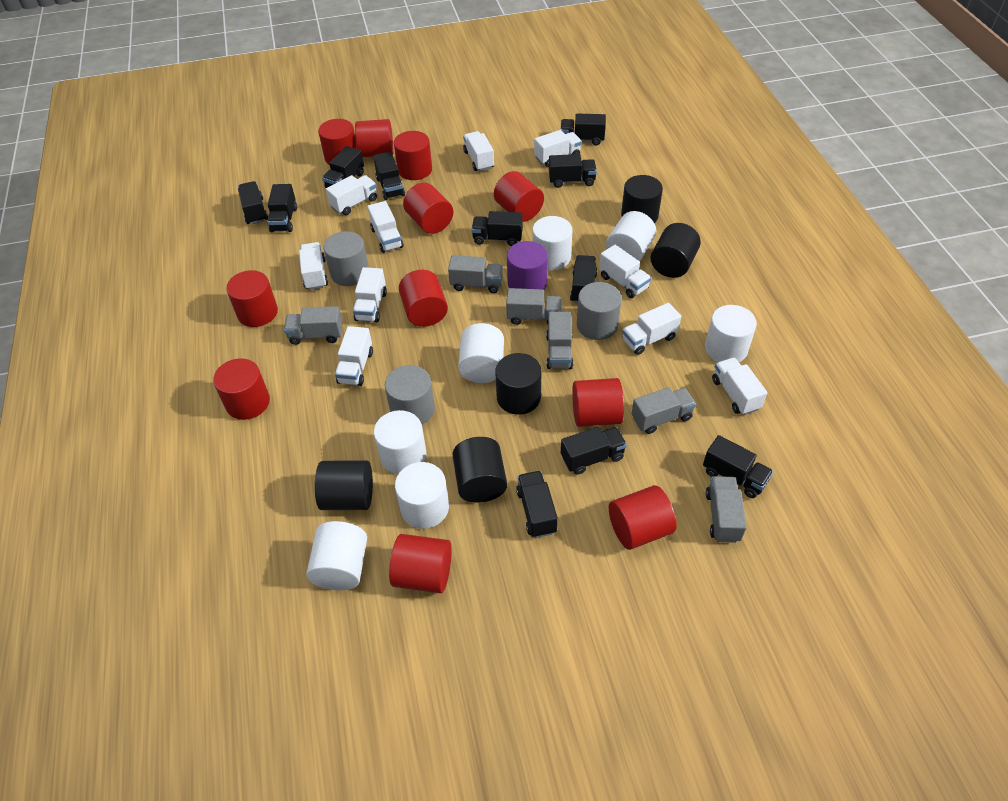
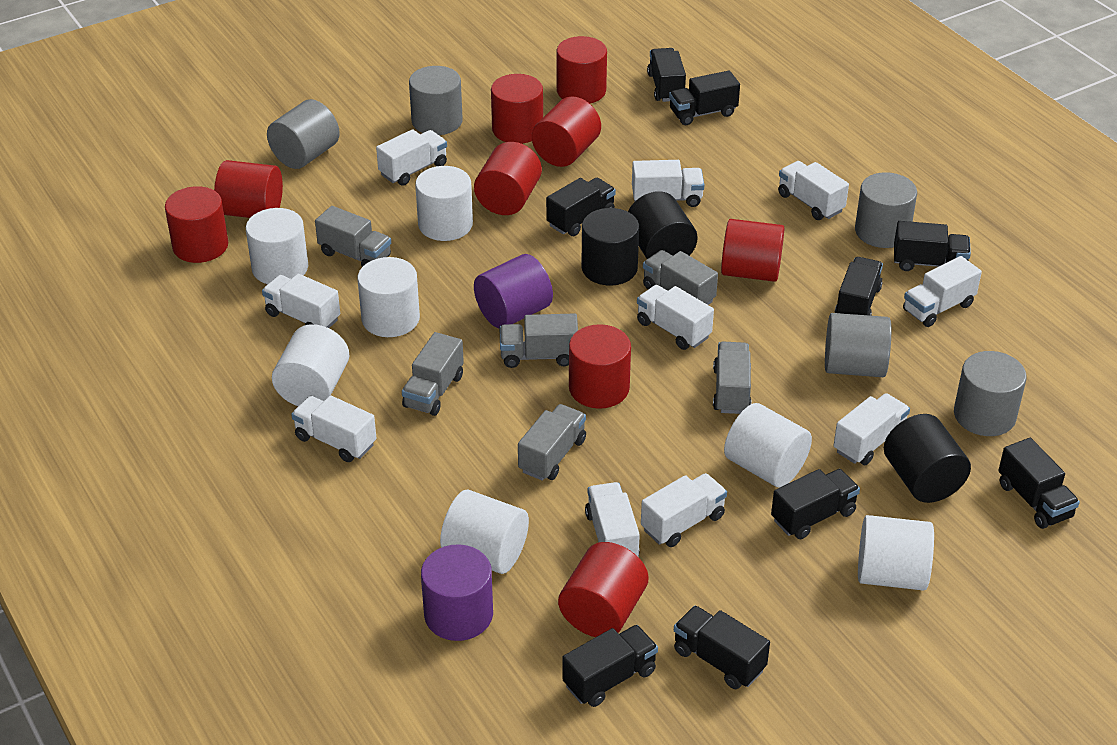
black cylinder: [315,460,373,510] [452,437,507,503] [495,353,541,415] [621,175,663,223] [650,223,701,278] = 5 -> [581,208,639,286] [628,191,698,259] [884,414,971,503] = 3
black truck: [238,181,268,224] [267,184,297,232] [322,146,364,188] [373,152,405,200] [471,211,523,246] [516,471,558,538] [549,154,597,188] [561,114,606,146] [561,427,627,475] [570,255,597,303] [703,435,773,498] = 11 -> [546,178,616,236] [562,625,658,707] [647,48,686,102] [669,71,740,125] [674,606,770,689] [771,469,860,539] [835,257,883,316] [894,221,971,271] [998,438,1080,529] = 9
grey cylinder: [323,231,369,286] [385,365,435,424] [577,282,622,340] = 3 -> [267,99,340,169] [409,66,463,135] [825,313,891,377] [855,172,917,248] [954,351,1027,436] = 5
purple cylinder: [507,241,548,290] = 1 -> [421,544,493,641] [474,254,553,329] = 2
red cylinder: [213,358,270,420] [226,270,278,327] [318,119,357,165] [355,119,394,157] [389,534,452,593] [394,131,432,180] [399,270,448,327] [403,183,453,234] [494,171,544,222] [572,378,624,427] [609,485,677,550] = 11 -> [165,186,228,263] [214,160,283,218] [474,142,542,215] [491,74,543,144] [532,97,601,167] [557,36,607,104] [558,542,649,637] [569,324,631,409] [721,219,784,282] = 9

